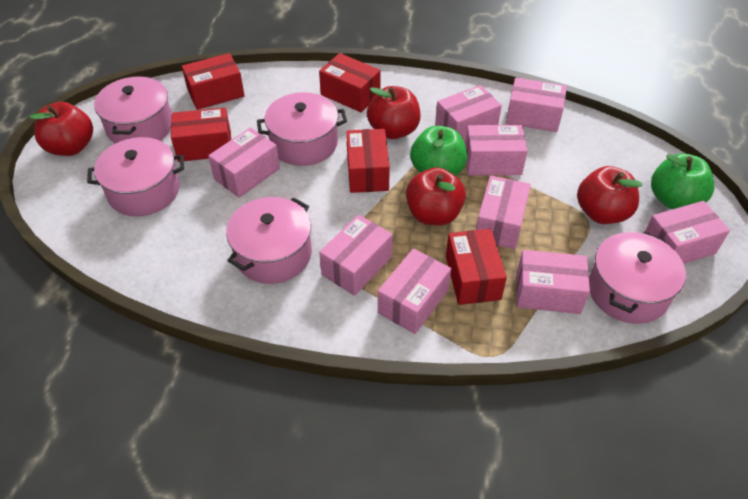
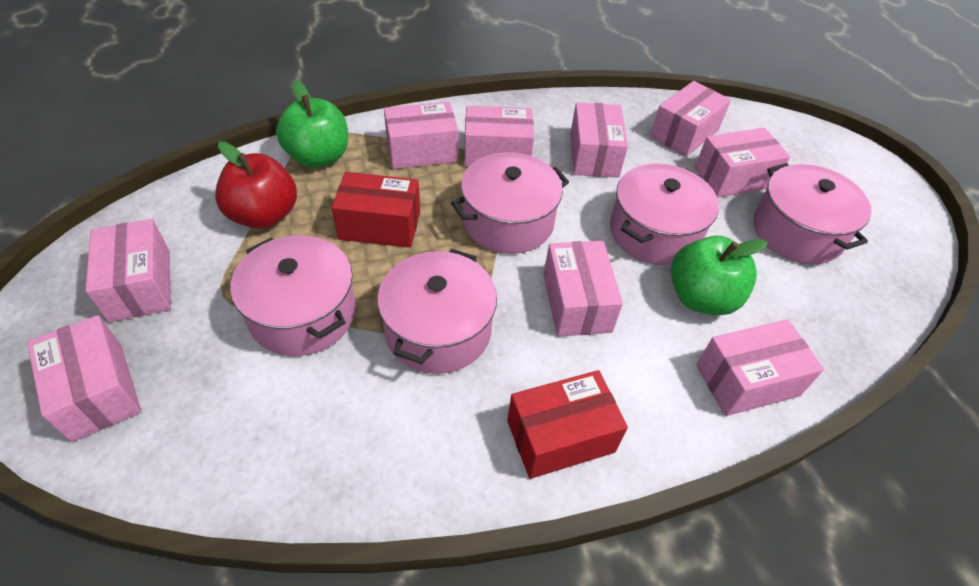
red apple: [30,102,93,156] [367,86,421,139] [406,167,466,226] [577,166,643,224] = 4 -> [215,142,297,229] = 1
red box: [171,107,231,162] [182,53,245,110] [319,53,381,112] [346,129,390,193] [446,229,507,305] = 5 -> [332,172,420,248] [507,370,628,479] = 2

